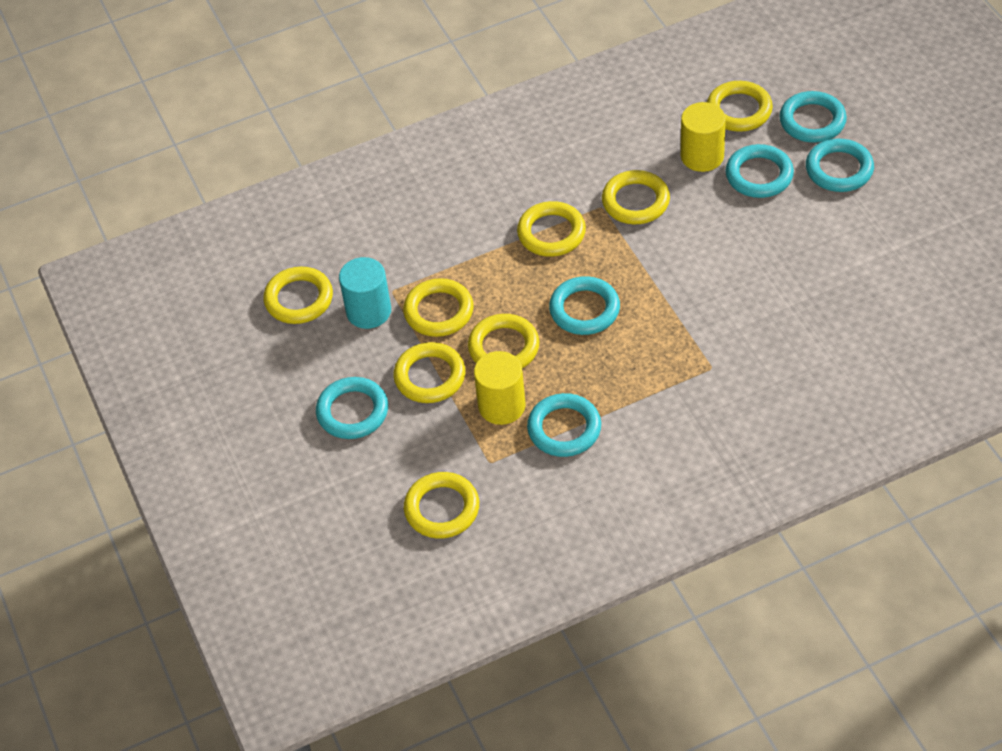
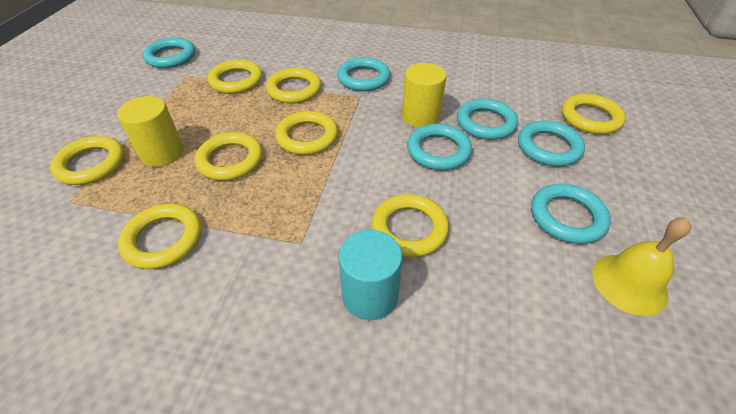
yellow bell: none = 0 -> [592,218,691,316] = 1

